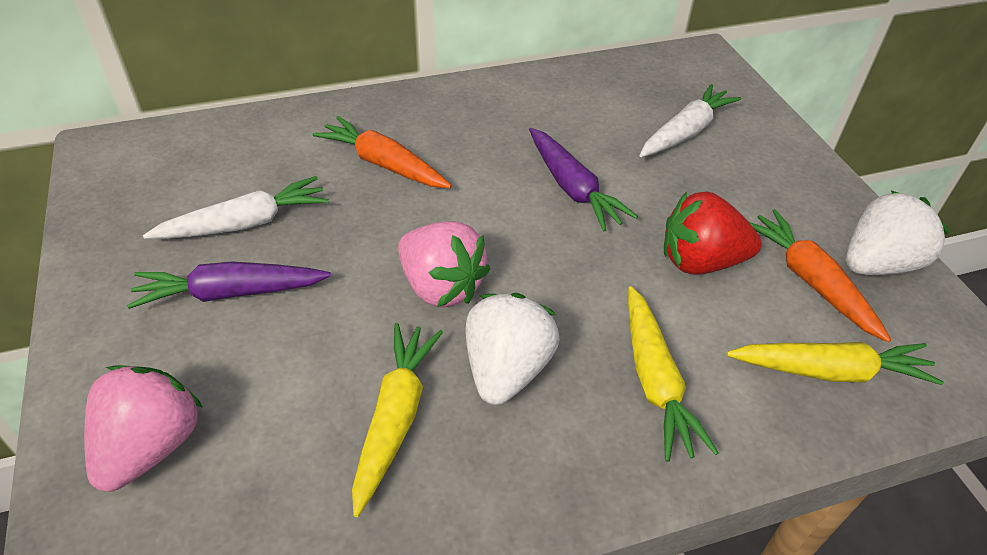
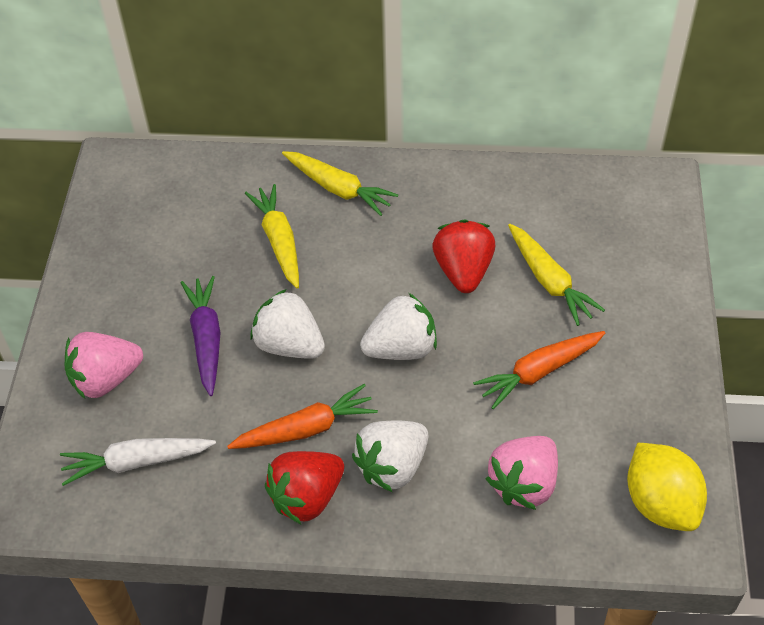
purple carrot: [127,261,331,309] [529,128,638,232] = 2 -> [180,276,220,396] = 1
red strawberry: [664,192,762,275] = 1 -> [265,451,344,524] [432,219,495,293] = 2
white carrot: [143,176,329,239] [640,84,741,157] = 2 -> [60,438,216,486] = 1
white strawberry: [465,293,560,405] [846,190,950,275] = 2 -> [250,289,325,359] [352,421,428,492] [360,293,437,360] = 3
yellow lemon: none = 0 -> [627,443,707,531] = 1

